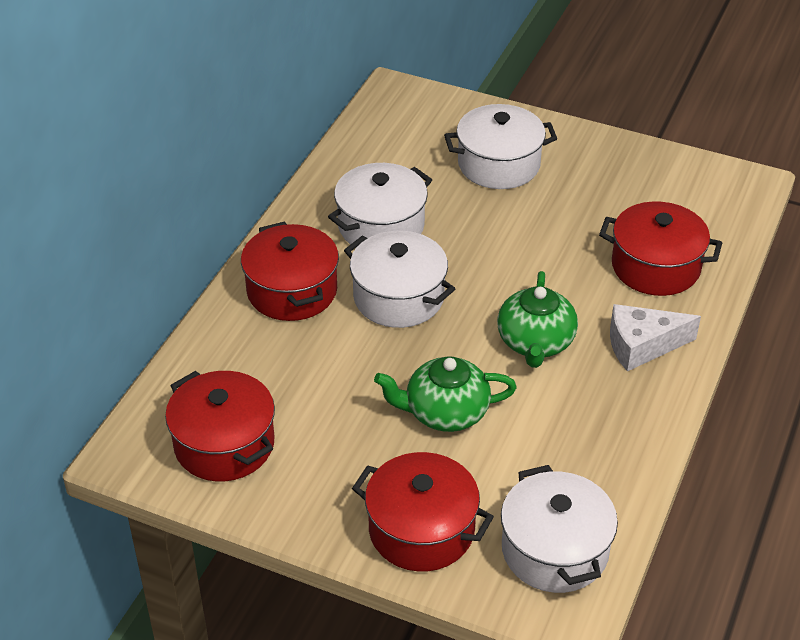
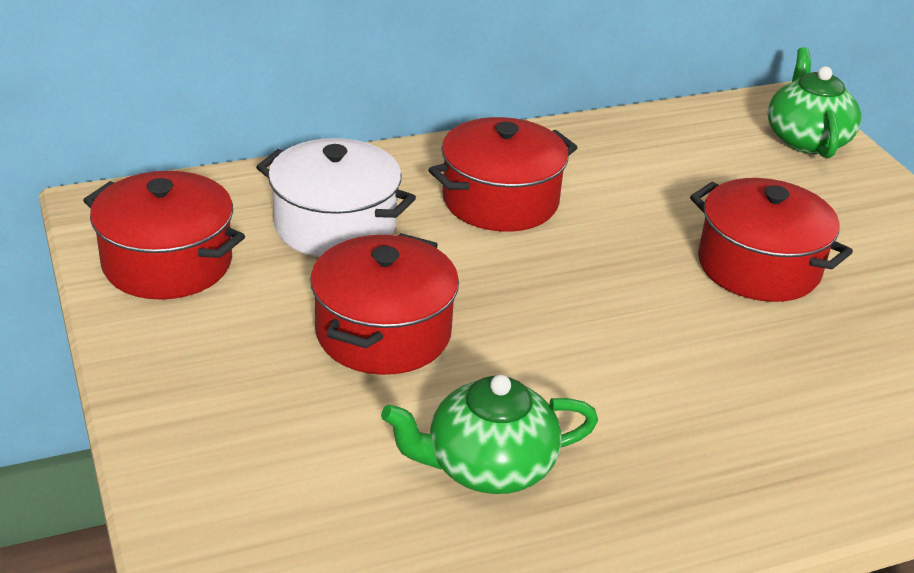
white cheese: [610,304,701,371] = 1 -> none = 0
white pot: [328,163,432,244] [344,231,455,328] [444,104,557,189] [501,465,618,593] = 4 -> [256,138,416,257] = 1

